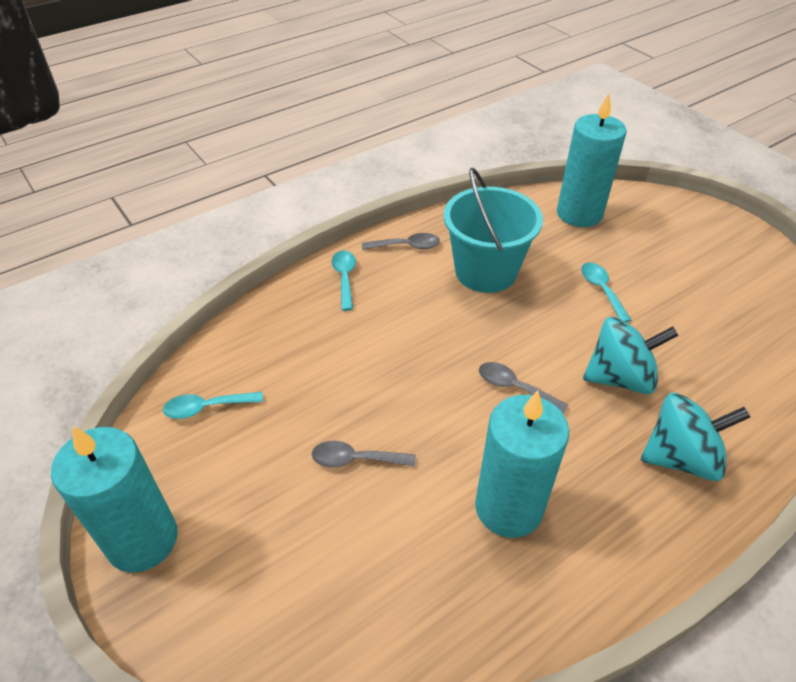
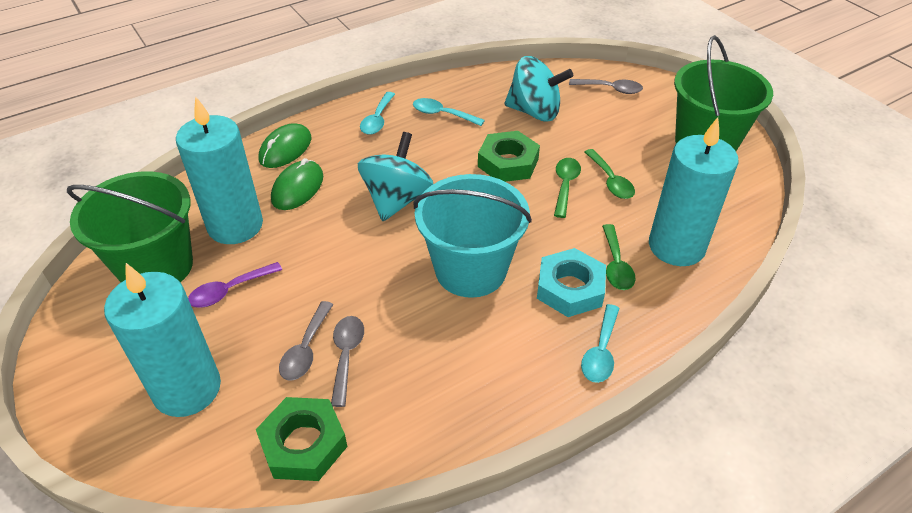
green bucket: none = 0 -> [67,171,193,282] [674,35,773,151] = 2
green mouse: none = 0 -> [259,123,311,168] [271,158,323,210] = 2
green nut: none = 0 -> [256,397,348,481] [478,131,540,182] = 2
green spoon: none = 0 -> [554,158,581,218] [585,149,635,199] [602,224,636,290] = 3
purple spoon: none = 0 -> [188,262,282,307] = 1
turquoise nut: none = 0 -> [537,248,606,317] = 1

